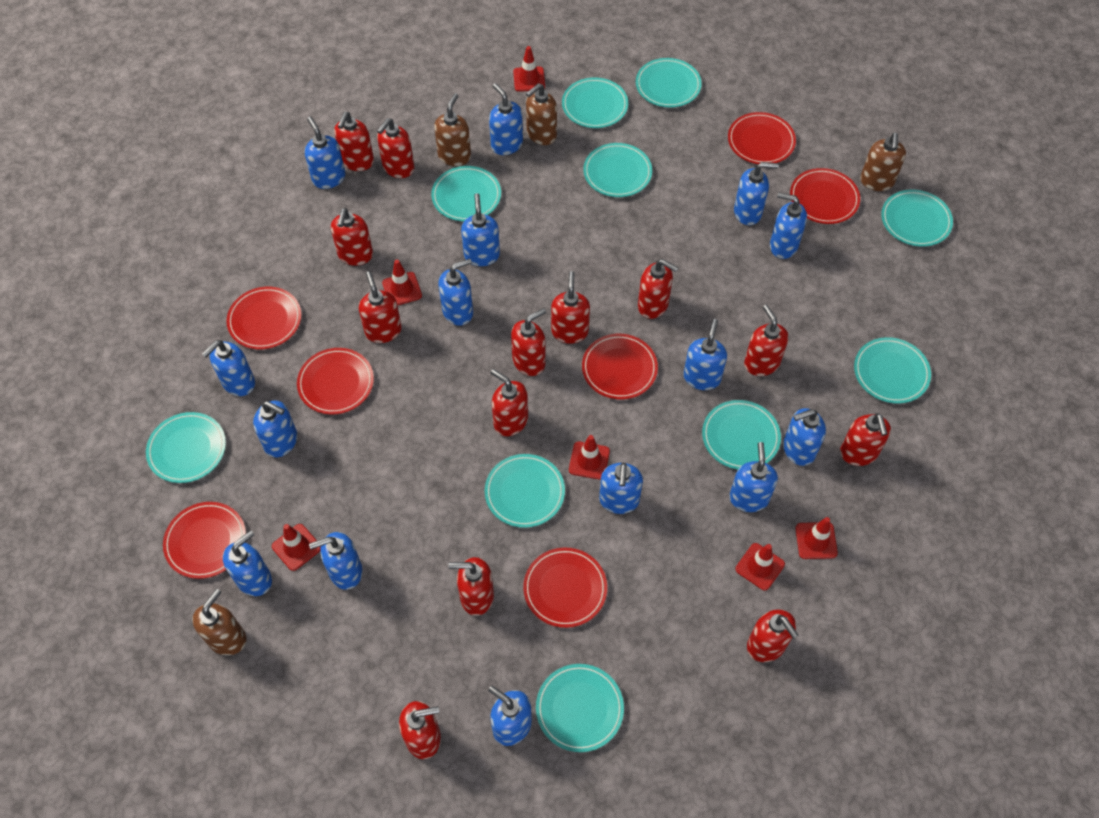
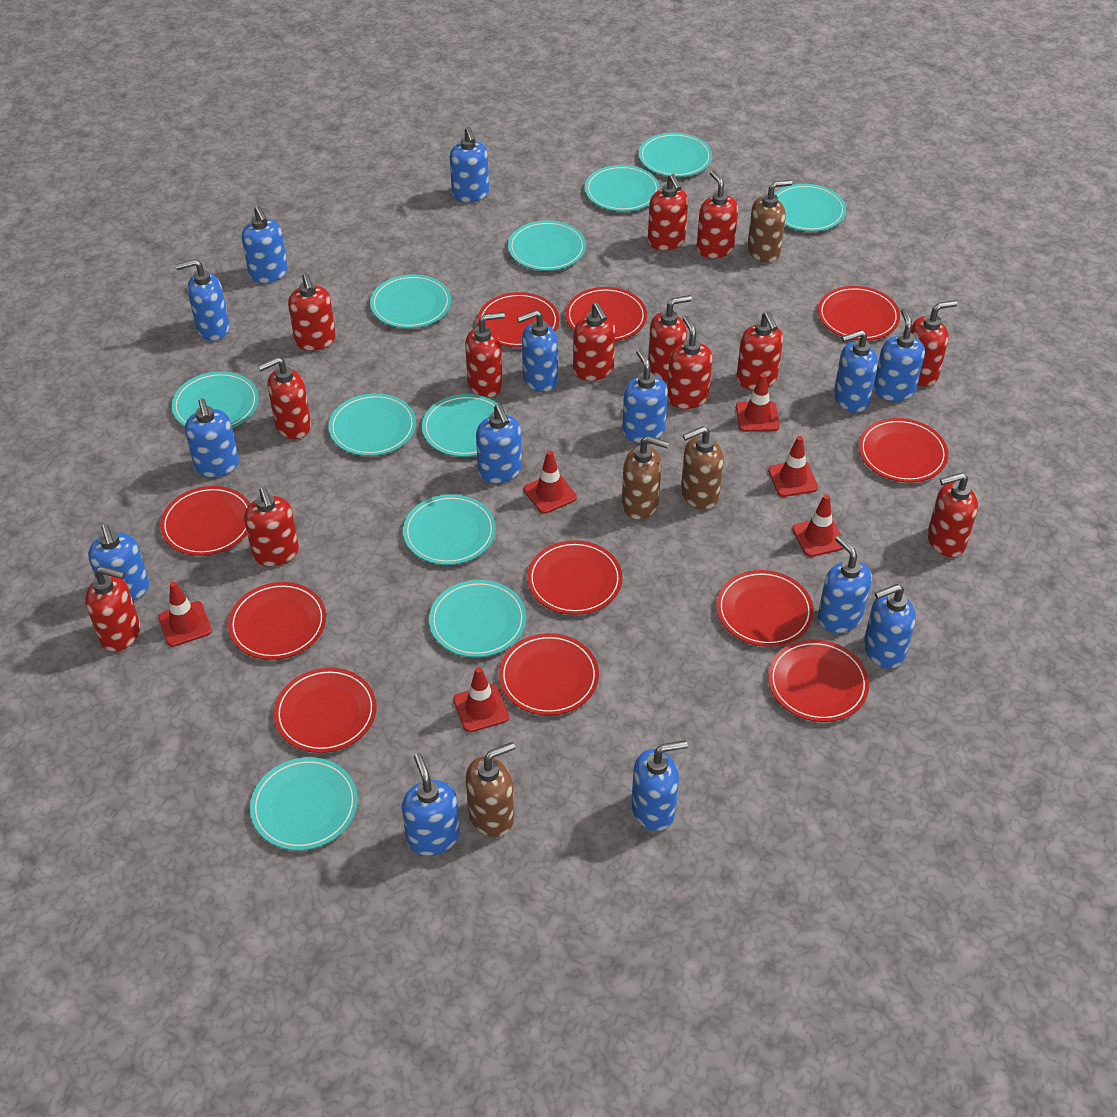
blue soap dispenser: [202,340,255,396] [223,530,272,596] [253,401,297,457] [305,117,345,189] [309,532,363,590] [438,259,473,326] [461,193,500,266] [488,686,532,746] [489,83,523,155] [599,463,643,514] [683,319,727,390] [729,442,778,512] [734,162,779,225] [770,193,807,259] [783,408,826,466] = 15 -> [88,524,149,601] [175,259,229,341] [185,398,239,477] [242,206,288,283] [402,753,460,856] [450,127,489,202] [476,404,522,483] [517,310,558,392] [622,349,668,443] [631,740,688,831] [818,535,872,633] [834,330,878,413] [864,584,916,669] [873,308,925,401] = 14
red plate: [163,502,246,579] [226,287,301,349] [297,348,374,415] [523,548,607,628] [582,334,658,399] [728,112,796,164] [790,168,860,224] = 7 -> [160,486,250,556] [228,582,326,660] [274,668,376,753] [477,292,559,348] [499,633,599,715] [527,540,623,615] [565,287,647,341] [716,570,814,647] [768,639,869,722] [818,286,900,341] [859,418,948,483] = 11
turquoise plate: [146,412,226,483] [431,166,501,221] [485,454,565,528] [536,664,624,752] [562,77,628,128] [583,143,652,197] [636,58,702,108] [702,400,781,470] [854,337,931,404] [881,190,953,247] = 10 -> [171,371,259,428] [250,757,358,850] [328,393,416,456] [370,274,451,328] [403,494,496,565] [422,394,507,457] [429,580,526,657] [508,220,586,271] [585,165,660,212] [639,132,712,177] [775,184,846,232] = 11

